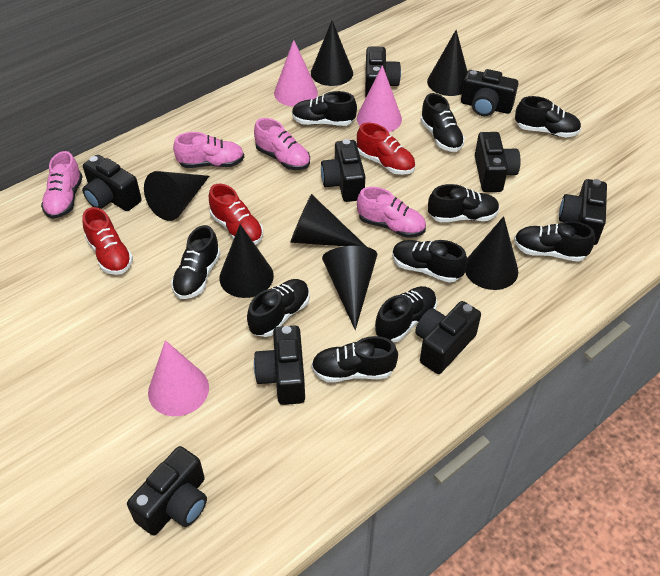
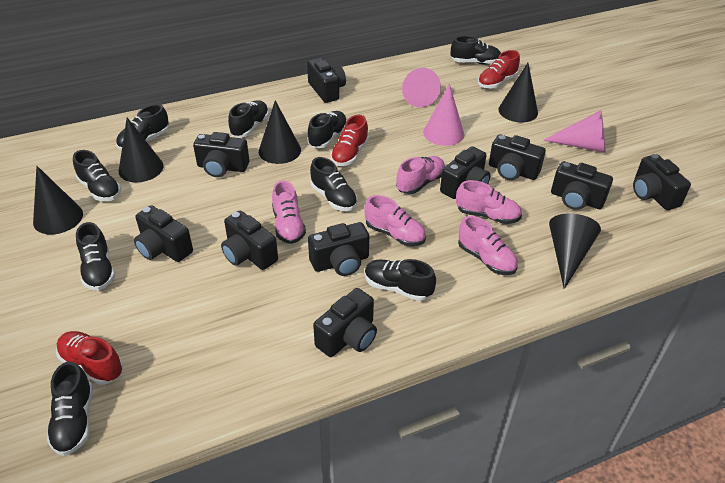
black camera: [82,155,142,211] [127,446,207,536] [254,326,305,405] [321,139,365,202] [365,46,401,97] [415,301,481,374] [461,69,518,116] [475,132,520,192] [559,179,607,245] = 9 -> [134,205,193,262] [193,132,249,177] [221,211,278,270] [307,58,346,103] [308,222,369,276] [313,288,377,357] [440,146,491,199] [489,134,546,180] [551,161,613,210] [633,154,691,210] = 10
black cone: [144,171,209,221] [219,224,274,298] [290,194,367,247] [311,20,353,86] [322,246,377,330] [427,30,468,96] [465,216,518,290] = 7 -> [33,166,83,235] [118,118,164,183] [259,100,301,164] [498,63,538,122] [549,214,601,289] = 5
black shoe: [171,225,220,299] [247,279,310,337] [292,91,357,126] [311,336,398,383] [375,286,437,343] [392,240,467,283] [420,93,465,152] [428,184,500,222] [514,221,595,262] [515,96,581,138] = 10 -> [47,361,93,456] [73,150,121,201] [76,222,115,290] [116,104,169,150] [228,100,269,137] [307,111,347,148] [310,157,358,211] [365,259,436,301] [451,36,501,65] = 9
pink shoe: [41,151,83,219] [173,132,244,168] [254,118,310,170] [357,187,426,238] = 4 -> [272,181,306,244] [364,195,426,246] [396,156,445,194] [456,180,522,224] [458,216,518,275] = 5

